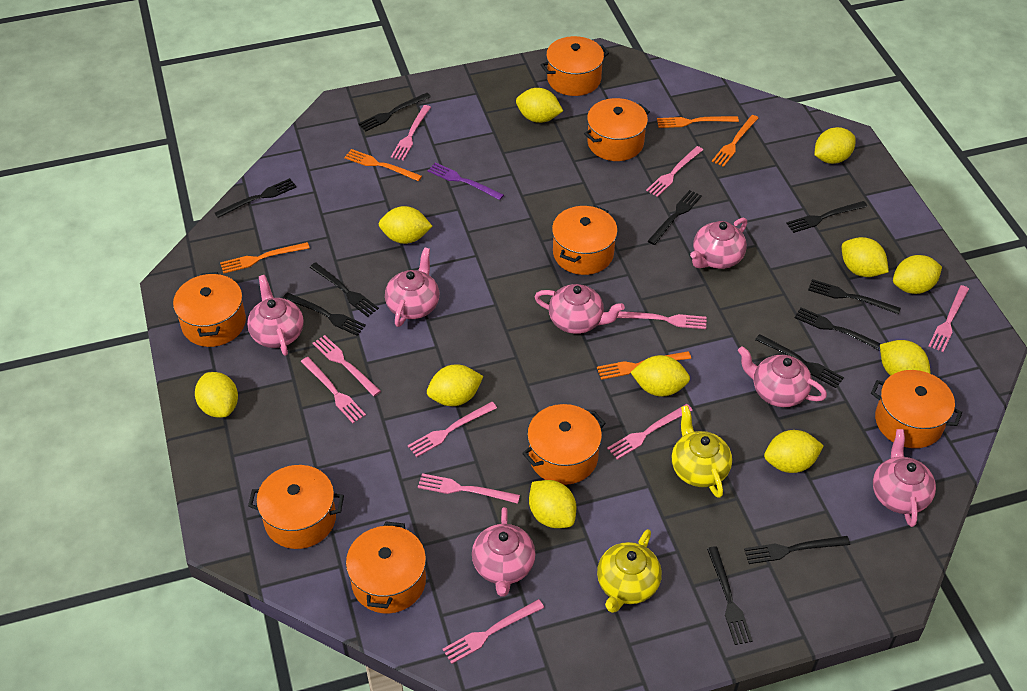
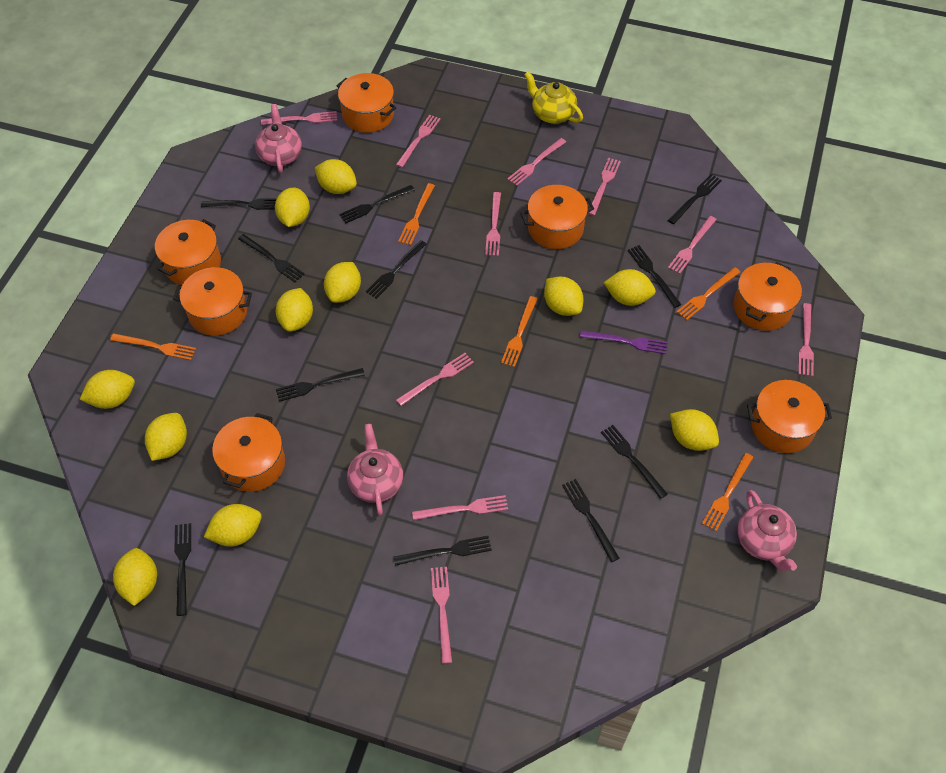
orange pot: [173,272,246,347] [248,465,344,549] [346,521,426,613] [522,404,606,485] [541,36,609,96] [552,206,618,275] [584,98,650,161] [871,370,962,448] = 8 -> [155,219,221,285] [173,267,252,336] [212,413,285,492] [337,73,397,133] [520,185,594,249] [733,262,802,331] [747,380,832,453] = 7
pink teapot: [247,275,304,356] [385,247,439,327] [472,507,536,597] [535,284,625,334] [690,218,747,269] [738,346,827,407] [873,429,936,527] = 7 -> [255,104,302,173] [347,424,403,515] [737,490,797,571] = 3
yellow teapot: [597,529,662,613] [672,405,732,498] = 2 -> [524,71,583,124] = 1

